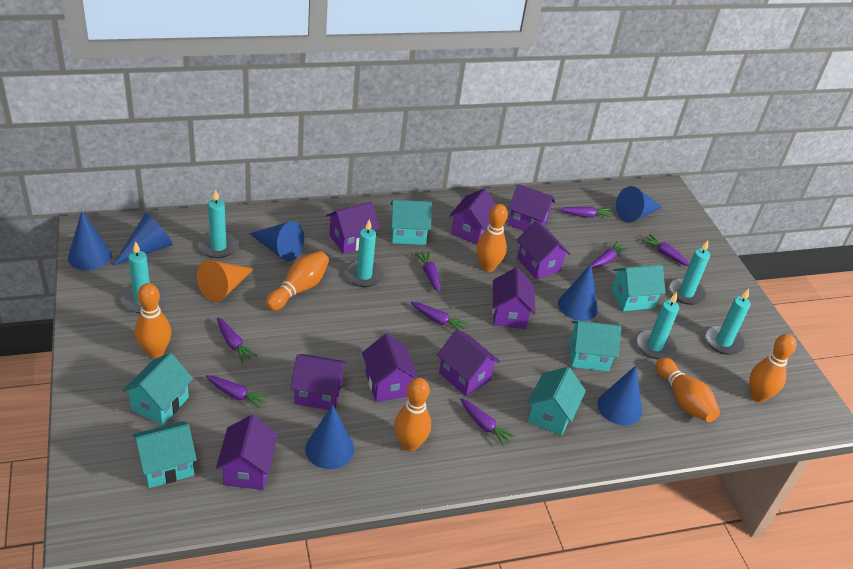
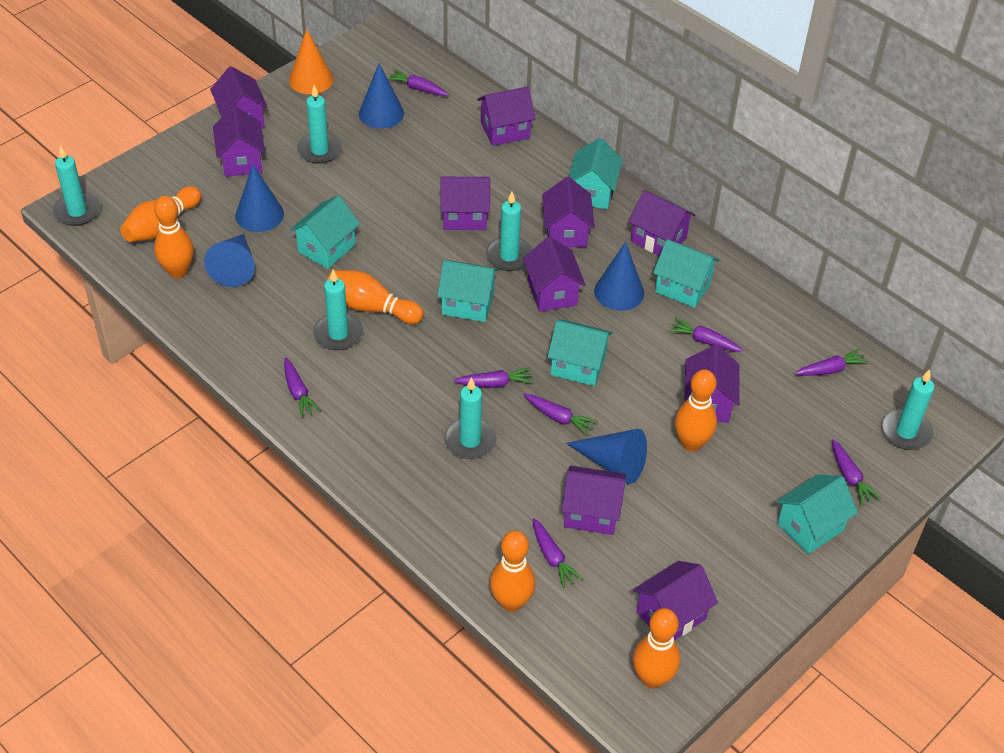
blue cone: [68,211,112,271] [112,213,173,266] [249,221,304,261] [305,405,354,469] [558,264,598,321] [598,366,642,425] [616,186,662,222] = 7 -> [204,234,255,287] [235,164,284,232] [359,63,404,129] [566,429,647,484] [594,242,644,311] = 5
purple house: [216,415,278,490] [291,354,347,410] [327,202,380,254] [362,334,418,402] [437,330,500,396] [449,188,496,244] [492,267,535,329] [508,184,555,231] [517,221,570,279] = 9 -> [210,66,268,129] [213,106,265,177] [441,177,490,230] [477,86,536,146] [523,236,586,312] [542,177,595,247] [562,466,626,535] [628,190,696,256] [633,561,718,640] [684,345,740,423] = 10

